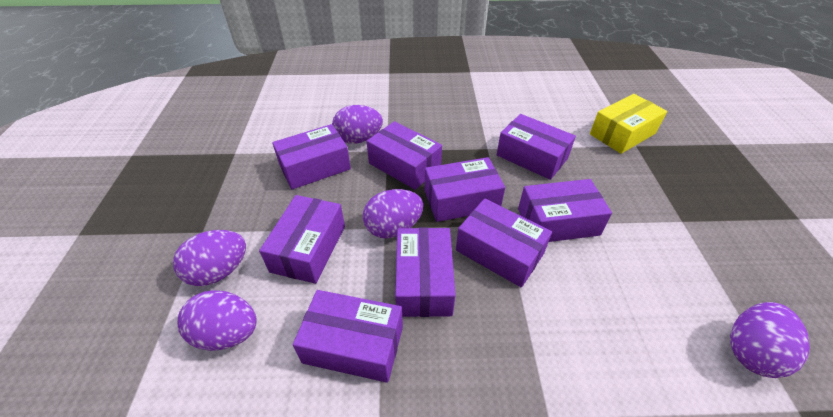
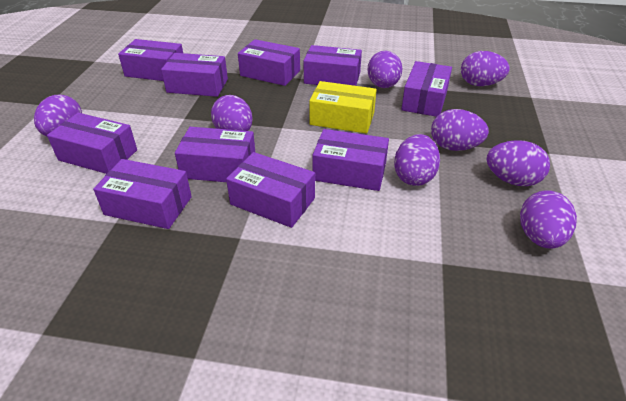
purple box: [259,195,345,284] [272,124,351,190] [293,290,403,383] [366,121,442,190] [395,228,456,317] [425,157,505,222] [456,198,552,287] [497,114,576,180] [518,179,612,242] = 9 -> [47,113,137,174] [93,159,192,229] [118,39,183,81] [161,53,228,97] [175,127,255,182] [226,152,315,228] [238,39,300,86] [304,45,362,86] [313,129,389,191] [401,61,452,117] = 10
purple egg: [173,230,246,286] [177,290,257,351] [332,105,383,144] [363,189,423,239] [730,302,810,378] = 5 -> [34,95,82,136] [211,95,252,131] [368,51,403,88] [394,134,440,186] [431,109,489,151] [461,51,510,86] [486,140,550,186] [520,190,577,249] = 8

